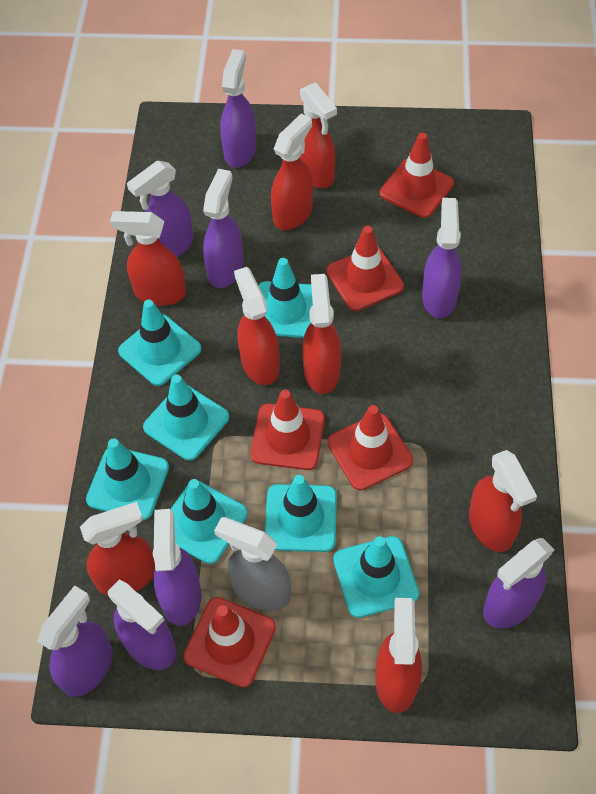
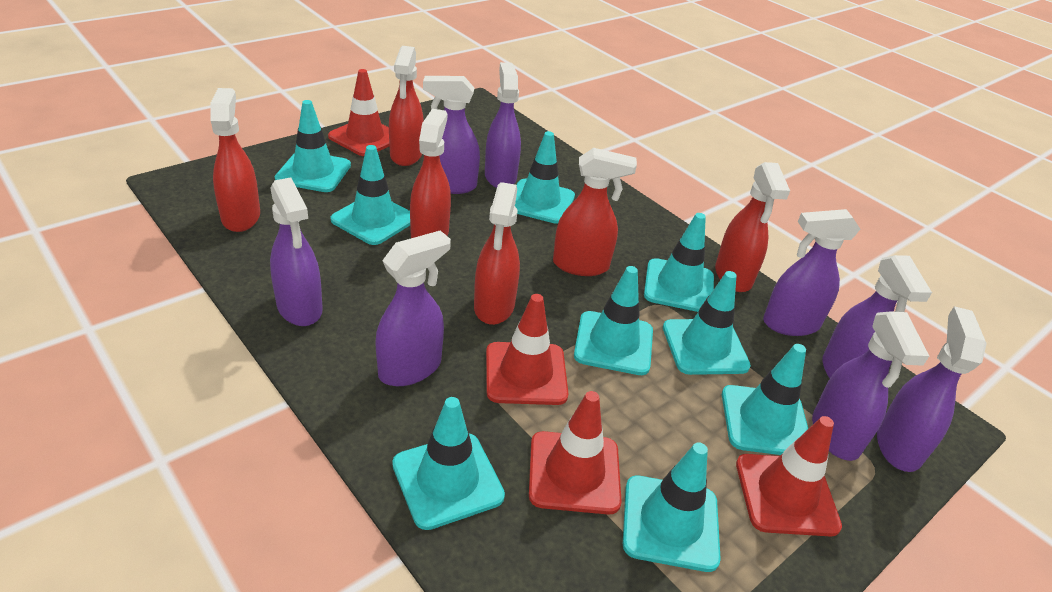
grey spray bottle: [214,517,291,611] = 1 -> none = 0
red spray bottle: [80,502,155,596] [110,211,186,306] [234,267,280,385] [271,114,313,230] [300,83,337,188] [302,274,341,394] [375,598,422,713] [469,450,537,552] = 8 -> [210,88,260,232] [389,46,424,166] [410,109,451,238] [474,182,520,325] [553,148,637,276] [715,162,790,292] = 6
red traffic cone: [184,597,276,687] [250,390,325,470] [327,226,404,311] [327,405,413,491] [380,133,454,218] = 5 -> [328,69,389,156] [486,294,568,405] [529,391,622,515] [736,416,842,536] = 4
turquoise traffic cone: [86,438,169,520] [118,300,201,386] [143,374,229,461] [171,479,248,564] [258,258,313,338] [265,475,337,552] [333,536,419,618] = 7 -> [275,100,351,192] [330,145,410,245] [392,397,505,530] [515,131,575,224] [574,266,653,375] [623,442,721,572] [644,213,714,312] [663,271,751,375] [722,344,808,455] = 9

